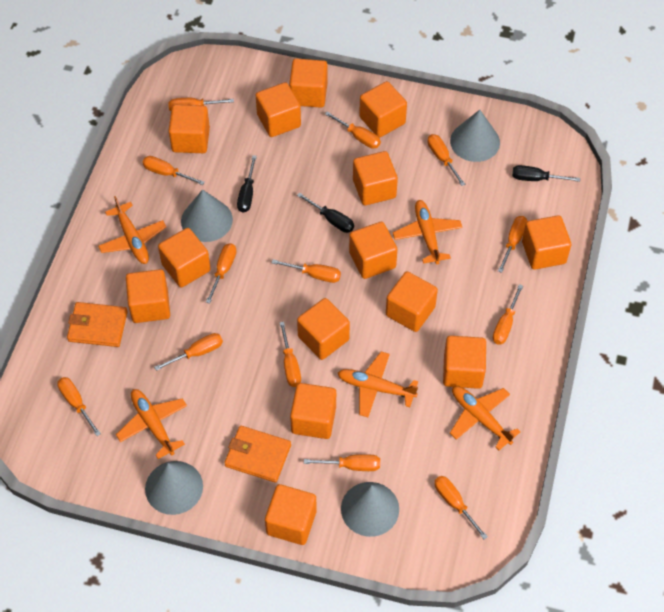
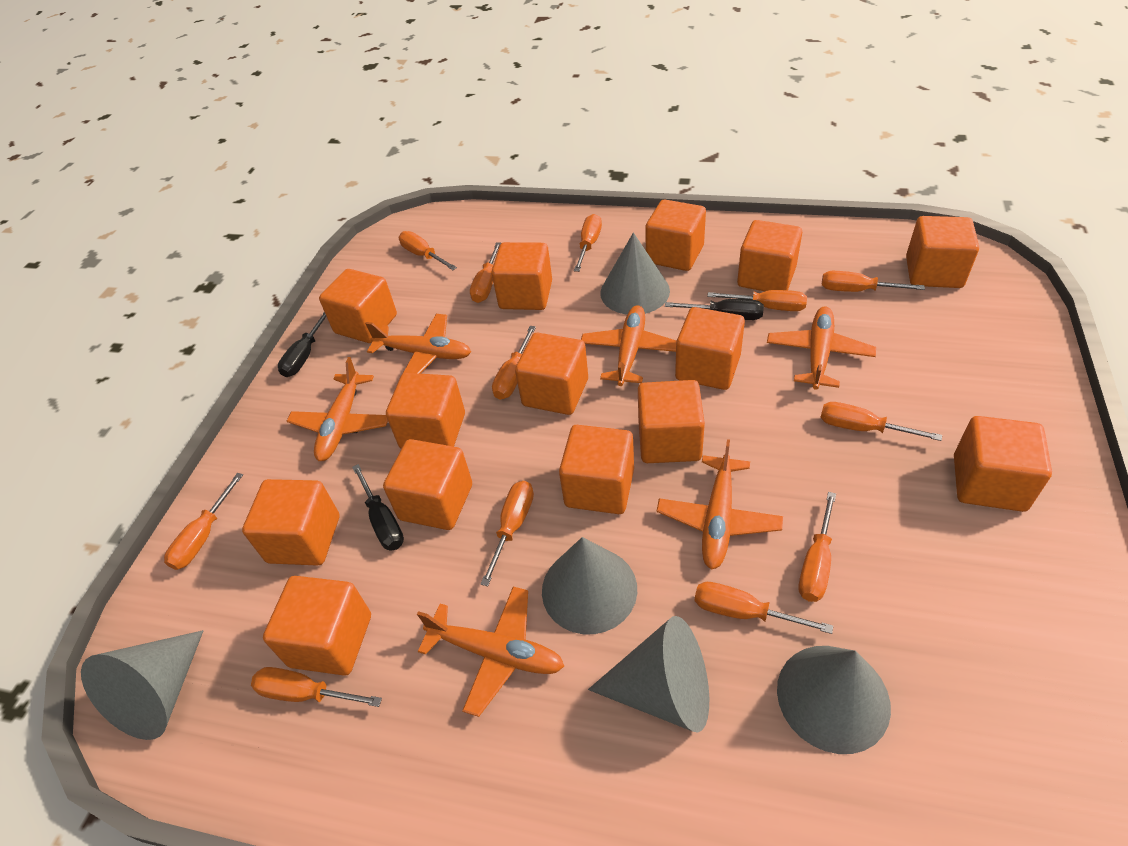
grey cone: [145,461,203,515] [181,189,233,242] [341,482,399,537] [450,110,500,162] = 4 -> [81,630,203,740] [542,537,637,634] [588,616,709,733] [600,232,670,315] [777,646,891,754] = 5
orange plane: [98,196,166,264] [116,389,187,459] [338,352,418,417] [393,200,462,264] [450,386,520,450] = 5 -> [287,357,388,461] [365,314,471,373] [417,587,565,717] [581,305,676,386] [656,439,783,570] [767,306,876,390] = 6
orange screwdriver: [57,377,101,436] [142,156,205,185] [154,333,223,371] [168,98,234,111] [206,243,237,304] [272,259,341,283] [279,322,301,387] [304,454,380,471] [325,111,381,149] [427,134,465,186] [434,476,488,539] [493,284,523,345] [498,216,527,273] = 13 -> [164,473,243,570] [251,667,382,707] [399,231,457,270] [470,242,501,303] [480,481,534,586] [492,326,536,400] [574,214,602,272] [694,582,833,634] [707,290,807,311] [799,492,836,602] [820,402,942,441] [822,271,925,292] = 12
orange wallet: [67,302,127,347] [224,426,291,483] = 2 -> none = 0

